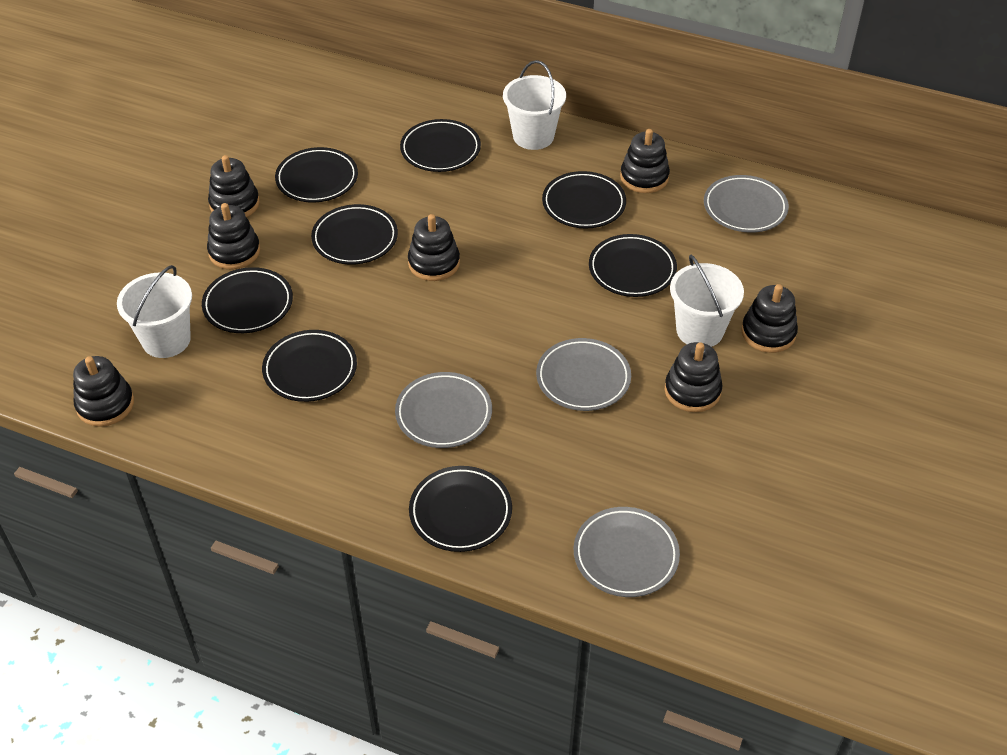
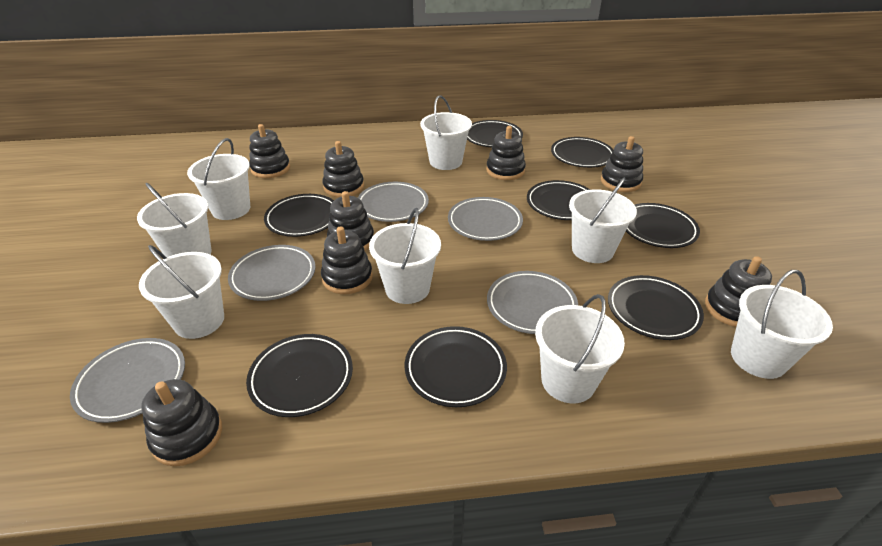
black stacking toy: [73,356,134,427] [207,203,260,270] [208,155,260,217] [408,214,460,281] [620,129,670,193] [665,342,722,412] [741,284,798,353] = 7 -> [141,379,222,466] [249,124,290,178] [321,226,373,294] [323,141,364,197] [327,191,374,251] [486,126,526,180] [601,136,643,192] [705,256,772,327] = 8
grey plate: [395,372,492,448] [536,338,631,411] [574,507,680,597] [704,175,789,233] = 4 -> [70,338,185,423] [228,245,316,301] [358,182,429,222] [448,197,523,241] [487,271,578,334] = 5
white bucket: [117,265,192,358] [503,60,566,150] [670,255,744,347] = 3 -> [137,183,212,257] [139,245,224,339] [187,138,250,220] [369,208,441,304] [420,95,472,170] [535,294,625,403] [569,178,637,263] [731,270,833,379] = 8

